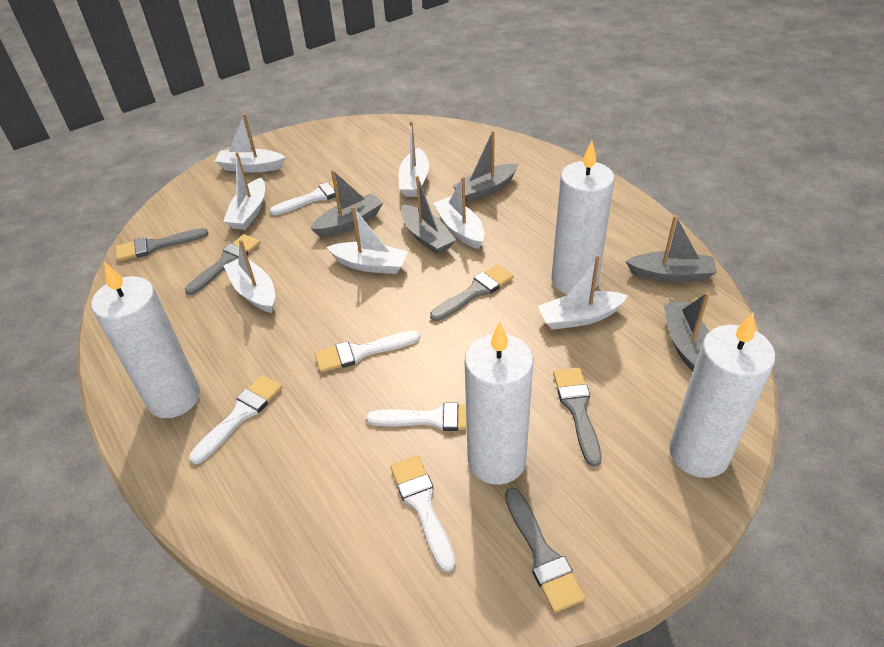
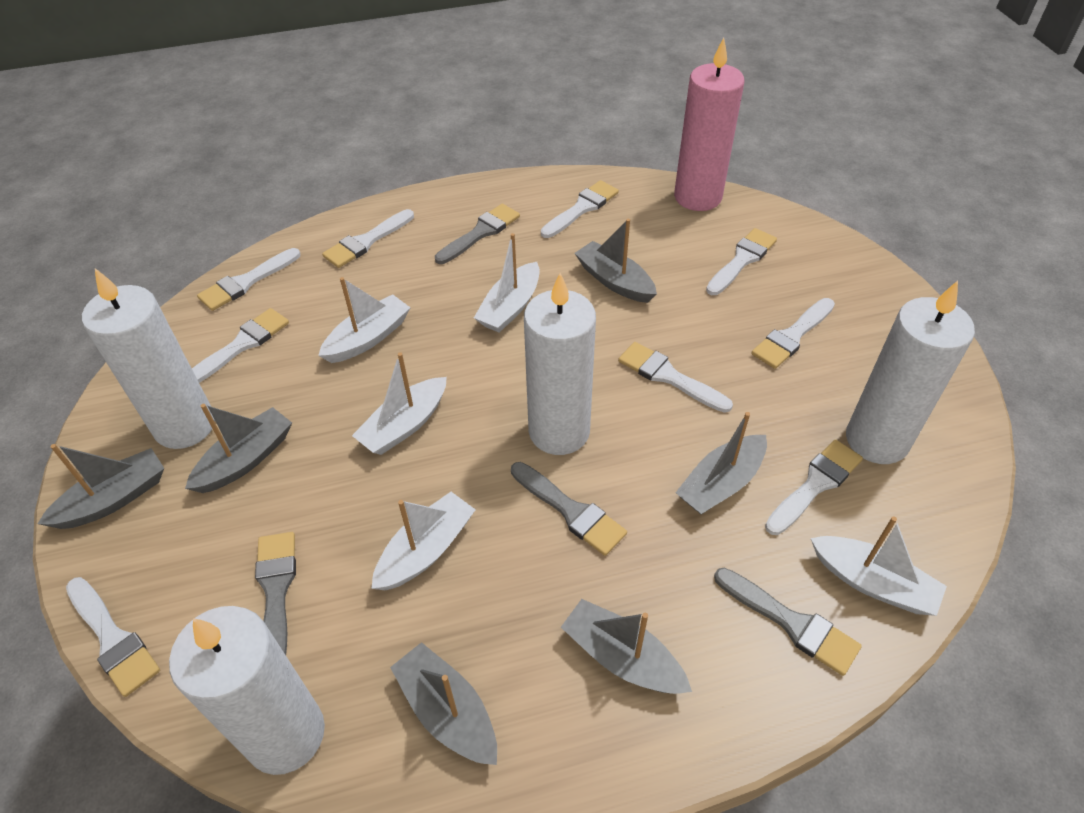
grey boat: [310,170,383,237] [401,176,456,255] [453,131,518,203] [625,215,717,282] [663,292,709,372] = 5 -> [38,444,164,529] [185,404,292,493] [390,642,497,765] [561,599,692,694] [575,219,657,303] [675,412,767,514] = 6
grey brush: [116,228,208,261] [185,234,261,295] [430,264,513,321] [505,488,585,613] [553,368,601,467] = 5 -> [255,532,296,655] [435,204,520,264] [511,462,627,556] [714,568,862,676] = 4
pink candle: none = 0 -> [674,38,744,211] = 1
white boat: [214,113,286,173] [223,152,265,230] [223,240,275,313] [327,206,408,274] [399,121,429,197] [433,177,484,249] [538,256,628,330] = 7 -> [318,277,410,363] [352,352,447,455] [371,492,476,590] [474,233,540,333] [811,516,947,616] = 5
white brush: [189,375,282,464] [270,178,351,215] [315,331,420,373] [366,403,467,431] [390,455,455,572] = 5 -> [66,577,160,697] [192,308,289,383] [197,248,300,311] [322,209,414,268] [541,180,619,238] [618,342,733,413] [706,228,777,295] [751,298,835,369] [765,439,863,535] = 9

